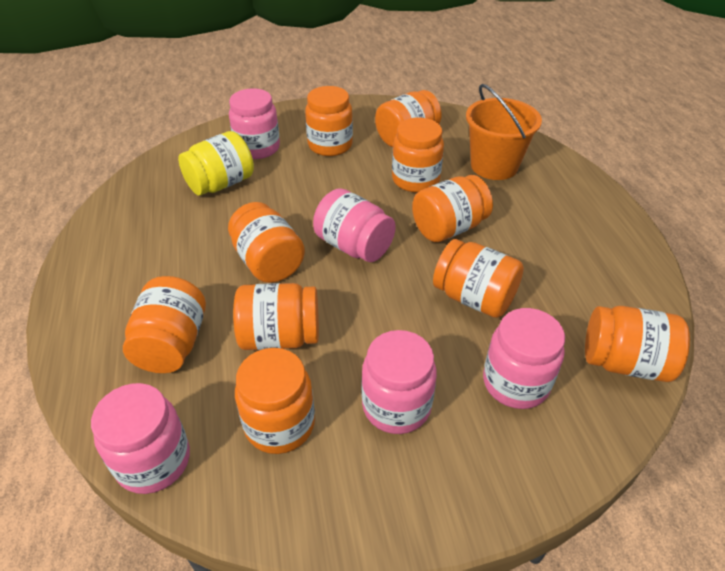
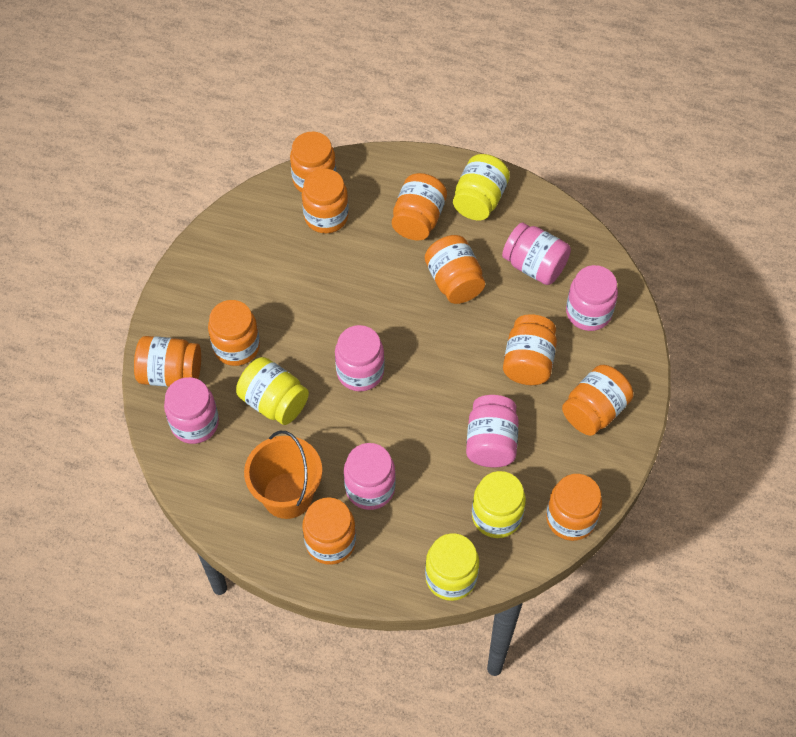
pink jar: [91,383,190,494] [229,88,280,159] [313,188,396,262] [362,330,437,434] [483,308,565,409] = 5 -> [164,377,219,444] [335,325,385,391] [344,443,396,510] [466,395,519,467] [502,223,571,285] [566,265,618,331] = 6
yellow jar: [178,131,254,196] = 1 -> [236,357,309,425] [425,533,479,601] [453,154,510,220] [472,471,526,538] = 4

